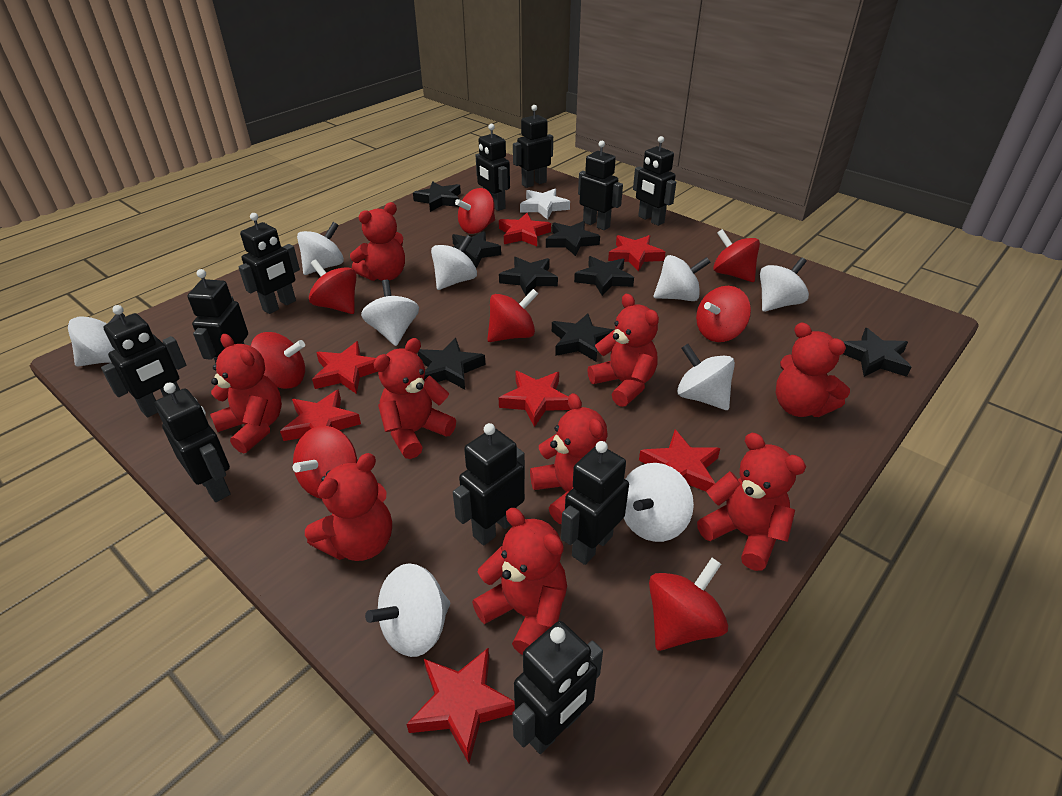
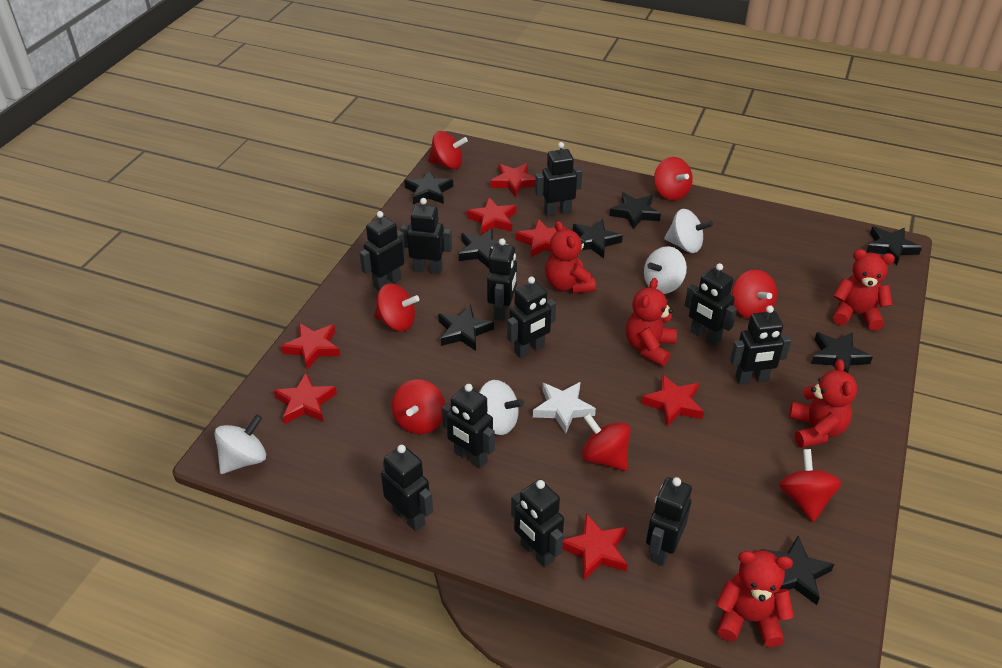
red spinning top: [250,332,305,389] [293,426,357,499] [309,259,356,314] [455,188,495,234] [487,289,538,342] [649,558,728,651] [696,286,751,342] [713,229,760,282] = 8 -> [374,284,419,331] [392,379,445,434] [428,131,468,169] [582,413,630,471] [654,157,693,200] [732,270,777,319] [779,449,842,522] = 7
red teddy bear: [210,334,282,454] [305,453,392,561] [350,202,405,281] [374,338,456,459] [472,508,567,655] [530,393,608,524] [587,294,659,407] [697,433,806,571] [776,322,850,417] = 9 -> [545,221,596,294] [626,278,677,366] [716,550,794,647] [789,359,857,448] [833,249,895,330] = 5
white spinning top: [68,313,125,367] [297,222,344,275] [361,280,419,346] [365,563,450,657] [431,235,477,290] [624,463,694,542] [654,255,711,301] [677,344,735,410] [760,257,809,312] = 9 -> [214,414,266,474] [479,380,524,435] [644,246,687,294] [664,209,713,253] = 4

